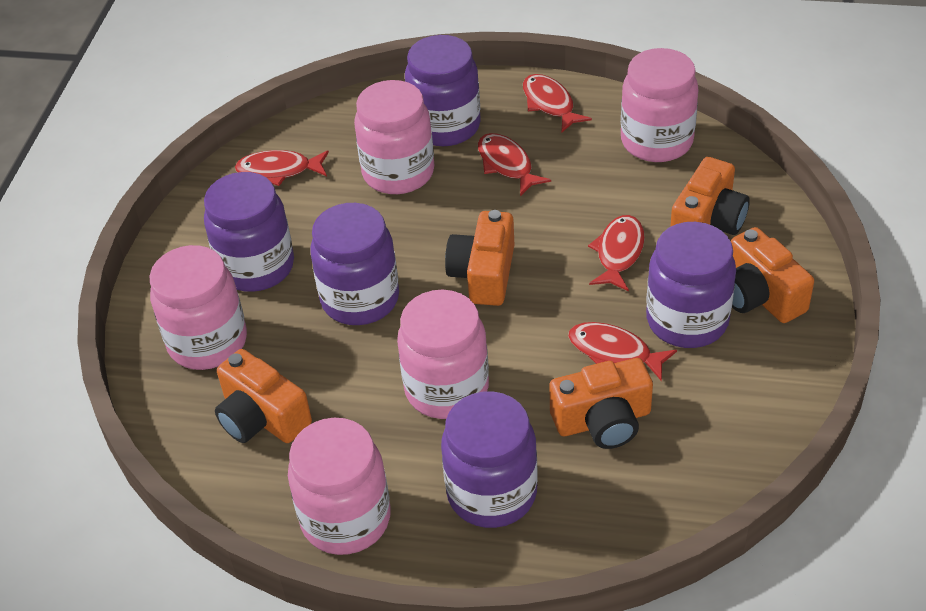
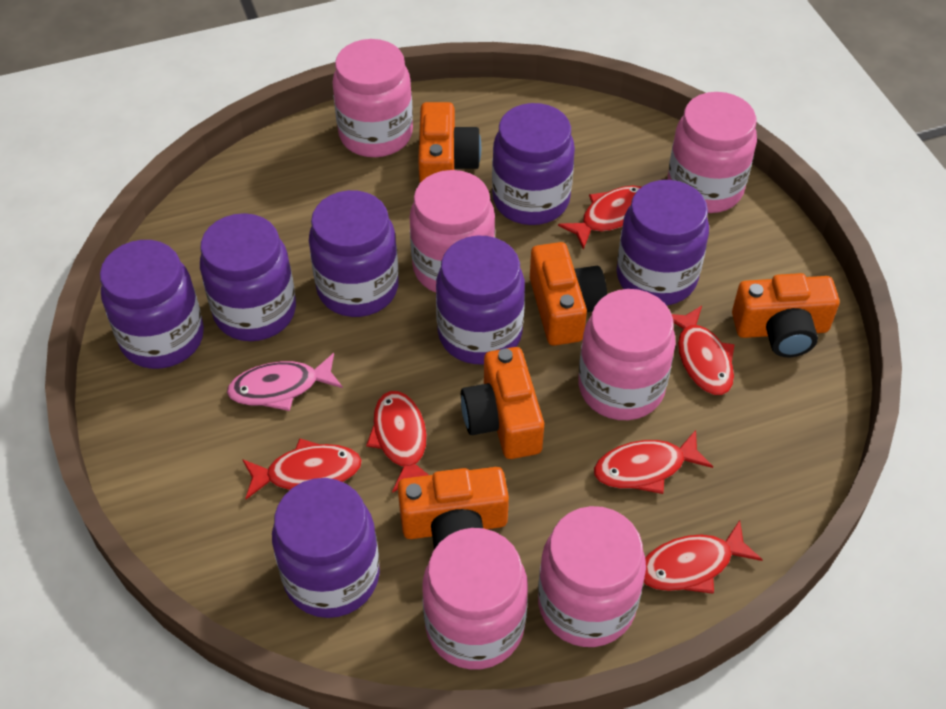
pink fish: none = 0 -> [227,353,343,411] = 1
pink jar: [150,245,247,370] [288,418,391,555] [354,80,434,194] [397,290,489,419] [621,48,699,162] = 5 -> [332,39,413,157] [409,170,495,293] [423,528,528,670] [538,506,646,647] [578,289,676,420] [667,92,757,213] = 6
purple jar: [204,172,294,292] [310,203,399,325] [405,35,481,146] [441,391,538,528] [646,222,736,348] = 5 -> [100,240,204,369] [200,213,296,341] [272,478,380,618] [309,190,399,317] [436,236,525,364] [492,103,575,225] [617,180,709,306] = 7
red fish: [235,150,329,186] [478,133,551,196] [523,74,592,132] [568,322,677,381] [588,215,645,292] = 5 -> [242,438,362,499] [366,391,428,493] [558,186,641,250] [594,430,713,494] [644,520,763,594] [672,306,735,395] = 6

